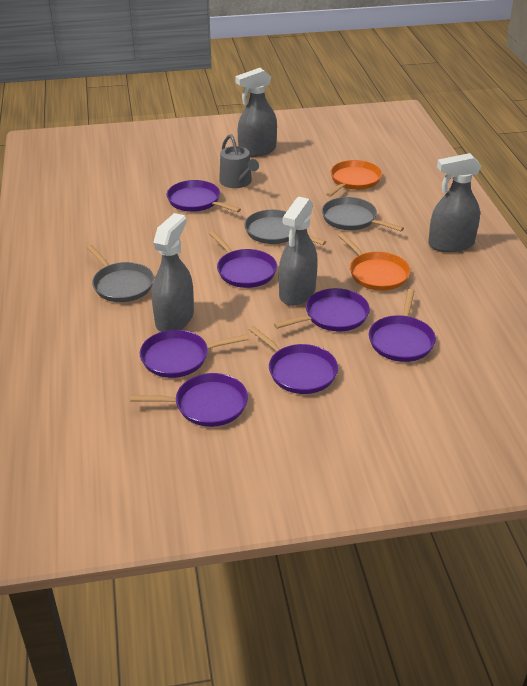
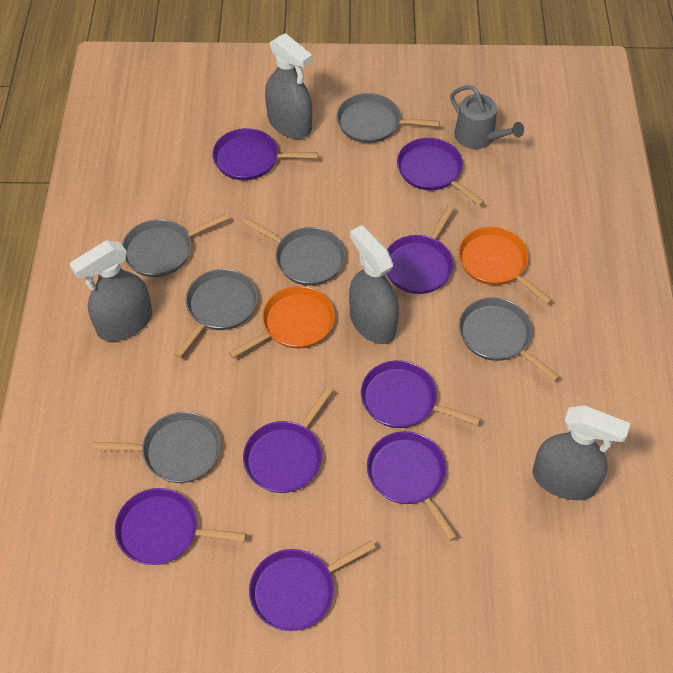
grey pan: [87,245,154,302] [244,209,326,245] [322,197,404,231] = 3 -> [92,412,221,483] [122,213,229,277] [174,269,258,358] [243,218,346,286] [337,93,440,143] [459,297,560,381] = 6
purple pan: [130,373,248,427] [140,330,249,378] [167,180,241,212] [209,231,277,288] [248,326,338,394] [274,288,370,332] [369,289,436,362] = 7 -> [115,488,246,565] [212,128,318,180] [243,387,333,493] [249,540,376,631] [361,360,481,428] [367,431,457,541] [386,205,455,294] [397,138,485,206] = 8

